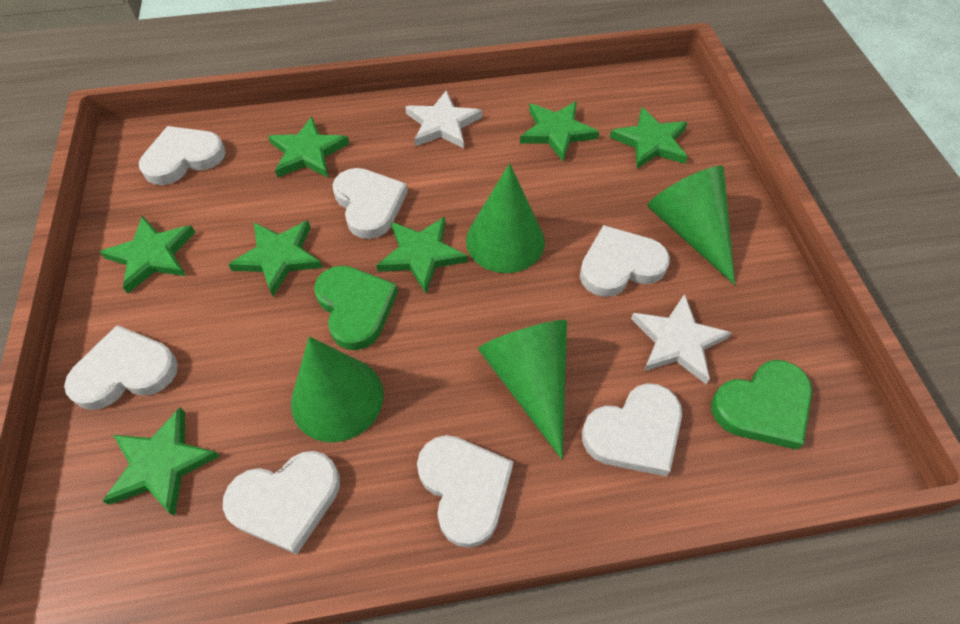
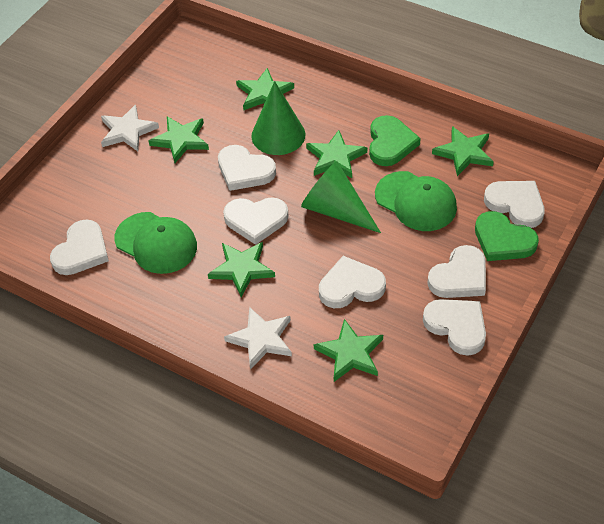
green cap: none = 0 -> [114,212,197,274] [375,171,457,231] = 2
green cone: [291,336,384,442] [466,163,545,273] [478,320,567,459] [648,166,735,285] = 4 -> [251,81,306,155] [301,161,381,233] = 2
green star: [100,216,195,293] [103,407,220,516] [228,221,323,296] [268,117,349,178] [376,217,468,293] [520,101,599,161] [610,107,688,169] = 7 -> [148,116,209,163] [208,242,275,297] [236,68,294,110] [306,130,367,178] [314,319,383,382] [432,126,494,176] = 6

